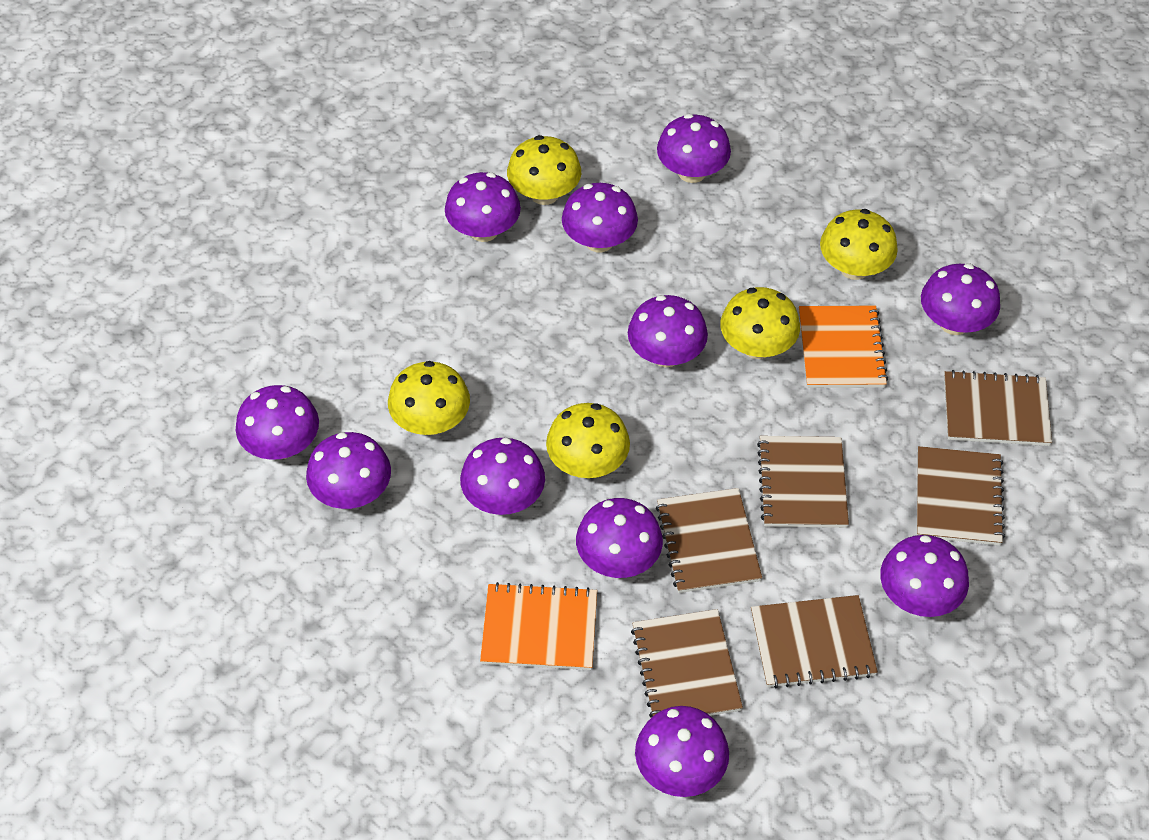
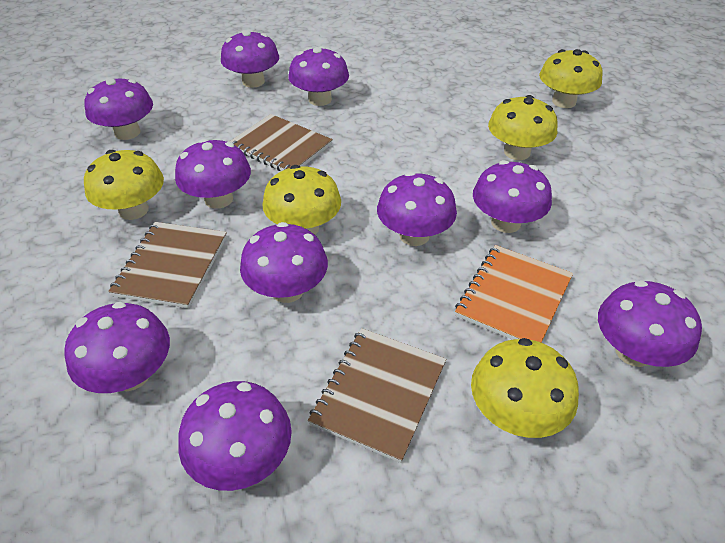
brown notebook: [631,609,743,718] [656,488,762,593] [751,595,878,688] [757,436,849,528] [917,446,1005,546] [944,370,1052,446] = 6 -> [108,222,227,308] [229,114,333,171] [308,328,446,463] = 3
orange notebook: [480,582,597,670] [799,306,888,388] = 2 -> [455,245,573,343] = 1
purple mushroom: [236,385,319,460] [306,432,391,509] [445,172,521,242] [460,438,545,515] [562,183,638,252] [576,498,663,578] [628,295,708,367] [635,706,729,797] [657,114,731,183] [880,535,969,617] [921,263,1000,335] = 11 -> [64,302,170,393] [85,77,153,140] [175,139,251,209] [178,381,292,491] [221,30,279,88] [240,222,328,303] [288,46,349,106] [377,172,457,246] [473,160,552,233] [598,280,702,367] = 10

